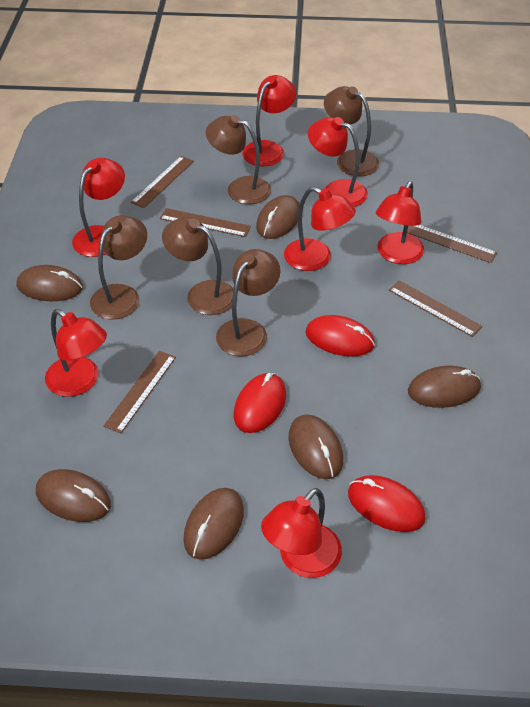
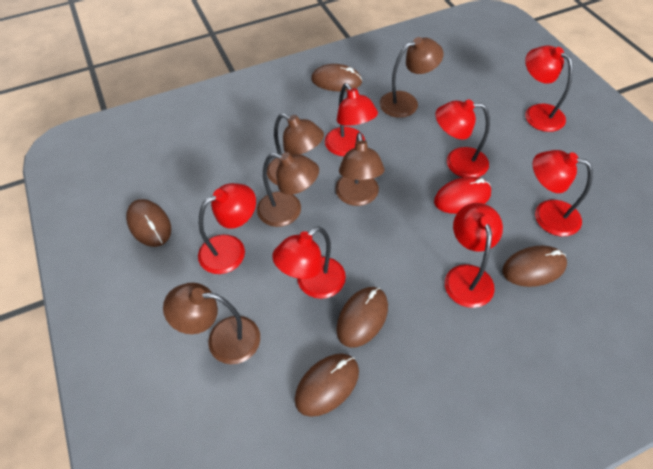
brown mouse: [17,265,83,301] [36,469,111,522] [183,488,244,560] [256,195,300,239] [289,414,343,479] [408,365,481,408] = 6 -> [126,199,171,247] [295,354,359,417] [311,64,363,92] [336,287,388,348] [502,246,567,287] = 5
brown ruler: [104,351,176,433] [131,156,194,208] [160,208,251,237] [389,280,483,337] [407,225,497,263] = 5 -> none = 0
red mouse: [234,373,286,433] [305,315,375,357] [348,475,426,532] = 3 -> [434,177,491,214] = 1

